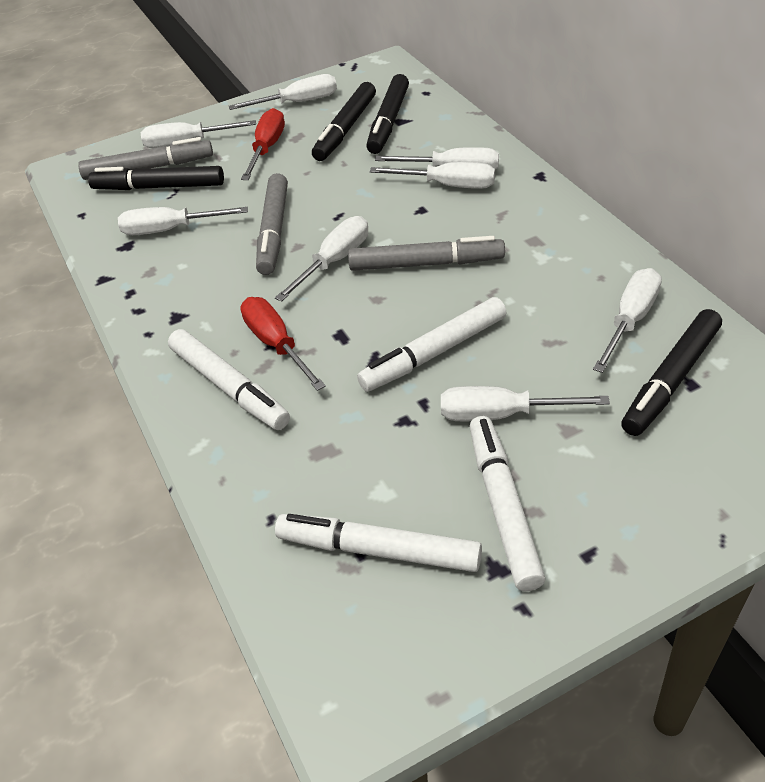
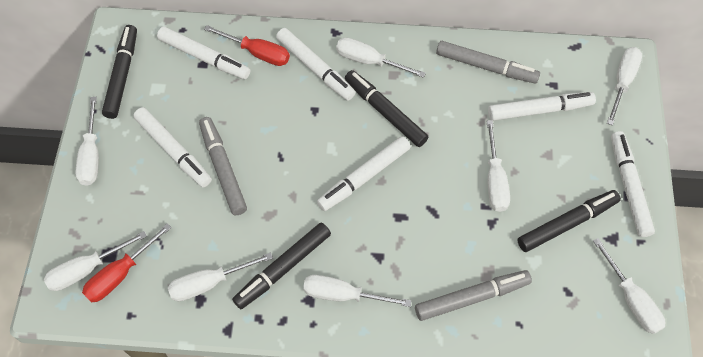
white marker: [168,329,290,430] [275,514,482,572] [357,297,506,392] [469,416,545,591] = 4 -> [133,107,212,187] [157,27,250,79] [276,28,355,101] [317,136,411,211] [488,92,596,121] [611,131,655,237] = 6

